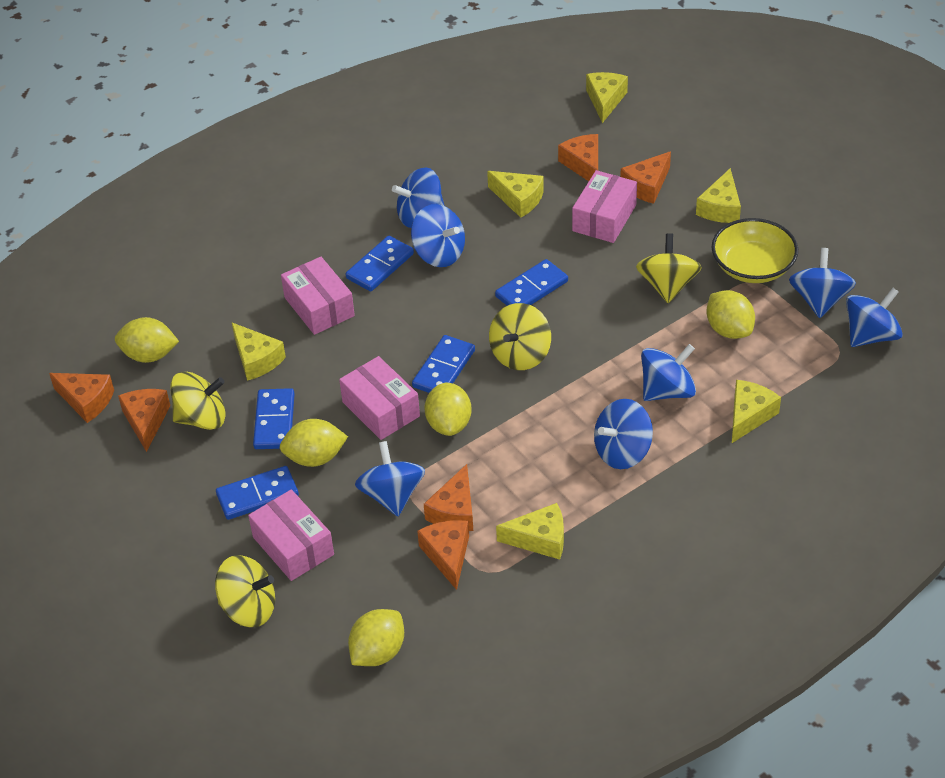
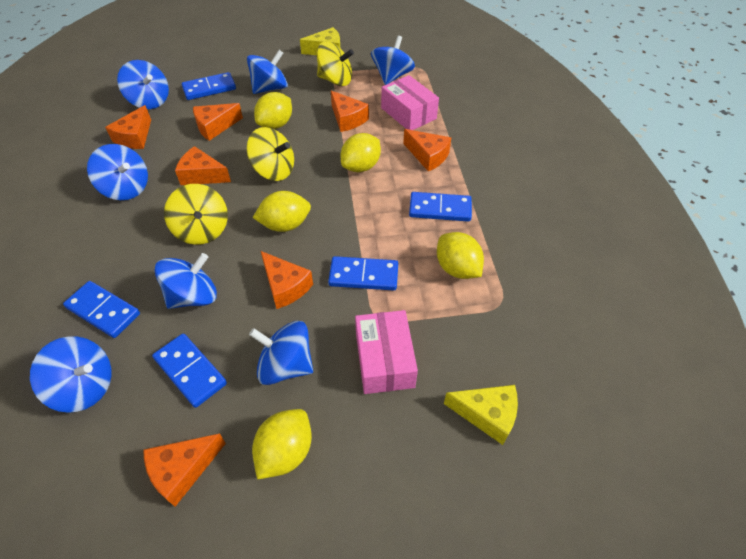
orange cheese: [49,373,114,423] [118,389,170,452] [417,520,469,590] [424,464,473,531] [558,134,598,181] [620,151,671,204] = 6 -> [105,105,151,149] [143,433,226,507] [175,146,231,185] [193,103,243,141] [261,251,313,309] [331,91,369,132] [403,129,451,171] = 7
pink box: [248,489,334,581] [281,257,355,335] [339,356,420,440] [572,170,637,243] = 4 -> [355,310,418,394] [381,75,439,130] = 2
yellow bowl: [712,218,798,283] = 1 -> none = 0
yellow cheese: [232,323,286,381] [487,171,544,218] [496,503,564,560] [586,72,628,123] [696,168,741,223] [732,380,781,443] = 6 -> [300,27,340,55] [444,385,518,445] = 2
yellow spinning top: [170,372,226,430] [215,555,275,627] [489,303,551,370] [636,233,702,303] = 4 -> [164,184,228,245] [247,127,294,181] [317,42,354,86] = 3

